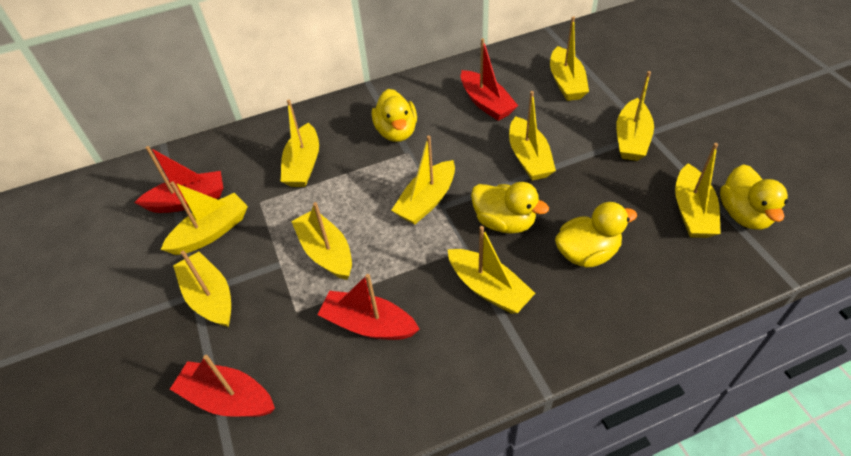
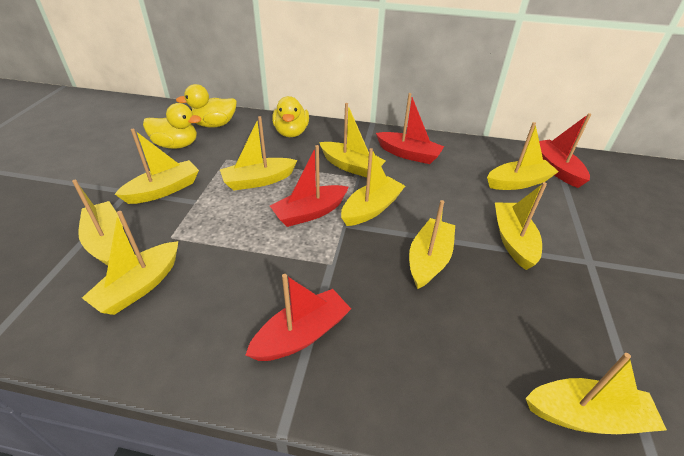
yellow duck: [372,89,417,142] [471,182,549,234] [555,202,637,267] [720,164,788,230] = 4 -> [143,103,201,149] [176,84,237,128] [272,96,309,137] = 3

